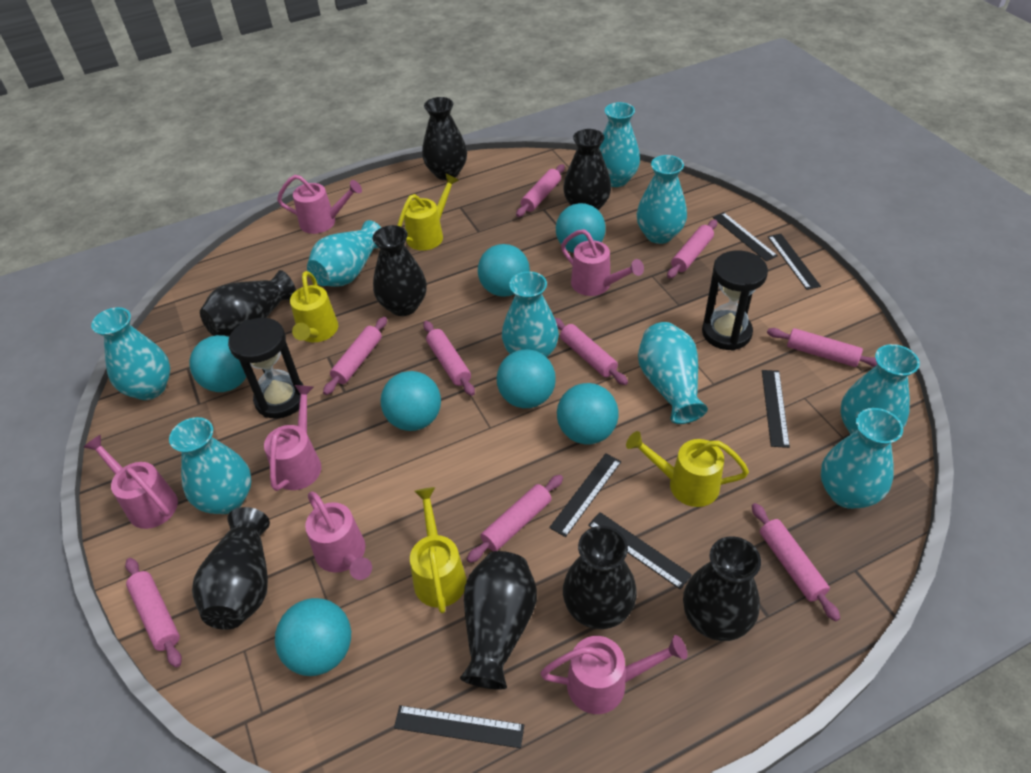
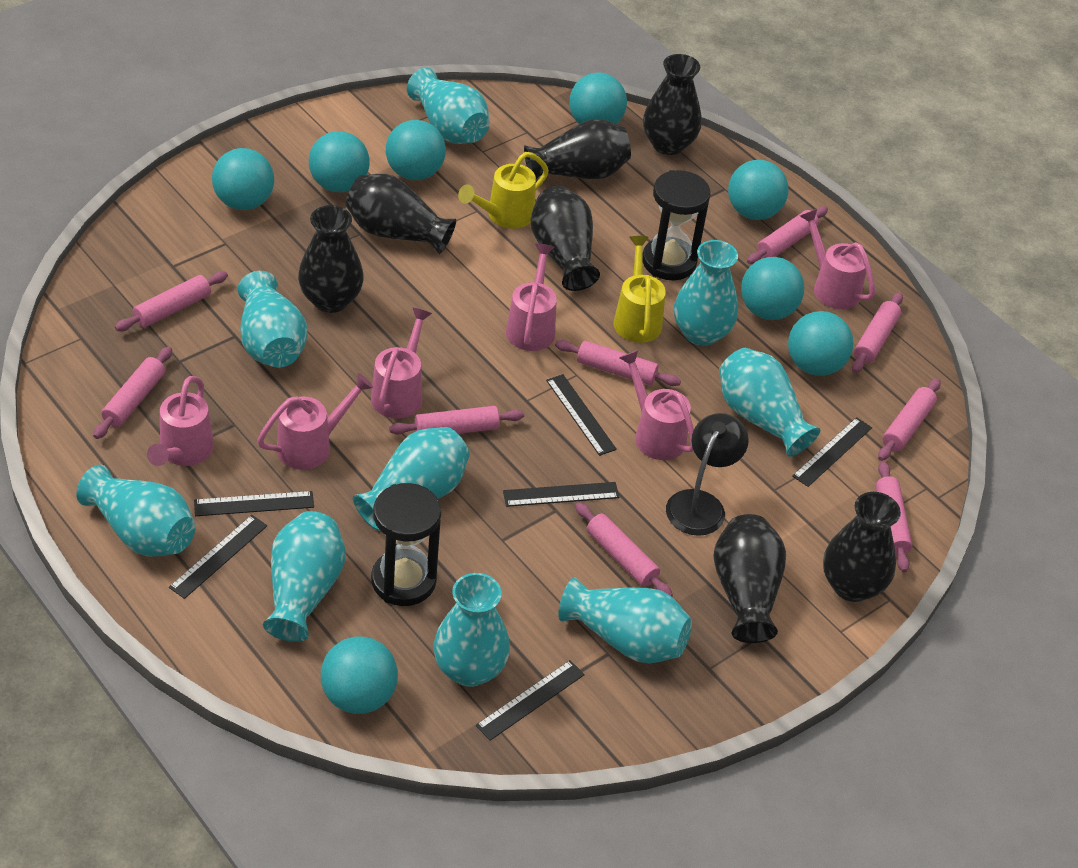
black lamp: none = 0 -> [666,413,749,536] = 1
black vase: [192,507,270,630] [200,270,296,337] [373,225,427,316] [422,97,467,180] [460,551,537,690] [563,129,611,211] [563,526,637,629] [683,536,761,641] = 8 -> [298,205,364,313] [345,174,456,254] [524,119,631,179] [530,186,600,291] [643,54,701,155] [713,514,786,643] [823,492,901,602] = 7
turquoise ball: [190,335,246,392] [275,598,351,676] [380,371,441,431] [478,244,530,297] [497,349,556,408] [556,203,606,253] [557,383,619,444] = 7 -> [212,148,274,210] [309,131,370,192] [321,637,398,714] [386,120,446,180] [569,73,627,124] [728,160,788,220] [741,257,804,320] [788,311,853,376] = 8
yellow watering can: [290,271,338,342] [397,174,459,251] [410,487,467,613] [626,431,749,507] = 4 -> [458,152,549,229] [614,236,666,343] = 2

